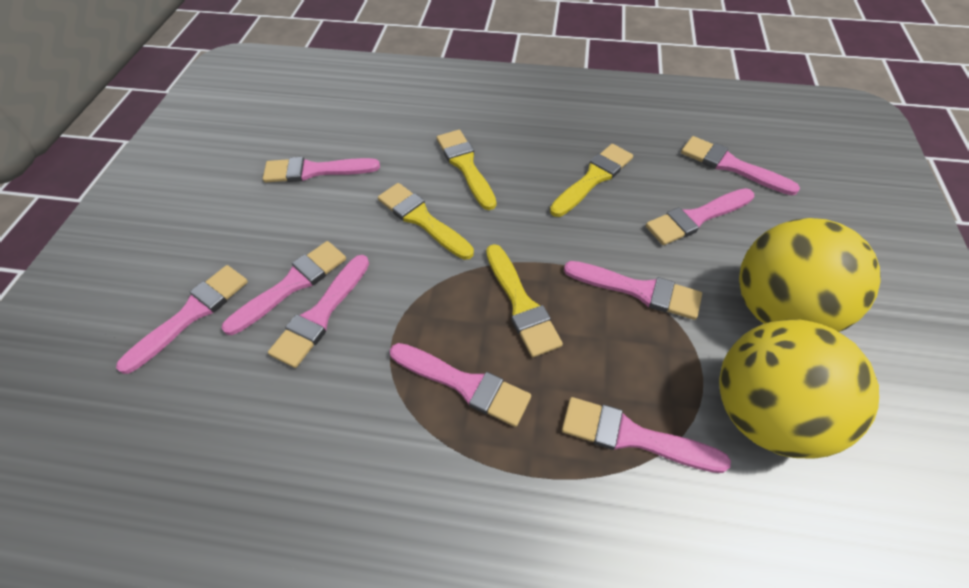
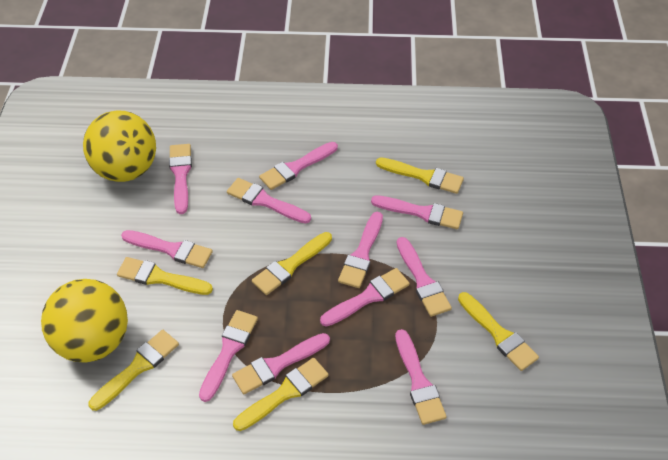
pink brush: [116,265,248,374] [221,241,346,335] [263,157,380,182] [268,255,369,368] [390,343,531,427] [562,397,731,473] [564,261,702,320] [646,188,754,245] [681,136,800,195] = 9 -> [121,230,213,268] [169,144,192,214] [199,310,258,402] [227,178,311,224] [232,333,330,394] [259,142,338,190] [320,268,410,327] [338,212,383,288] [371,195,463,229] [395,329,447,425] [397,237,452,317] = 11
yellow brush: [378,183,474,260] [437,130,496,210] [486,244,563,357] [550,144,633,217] = 4 -> [89,330,179,411] [117,257,213,295] [233,358,329,431] [252,232,332,295] [376,157,464,194] [458,292,539,371] = 6

